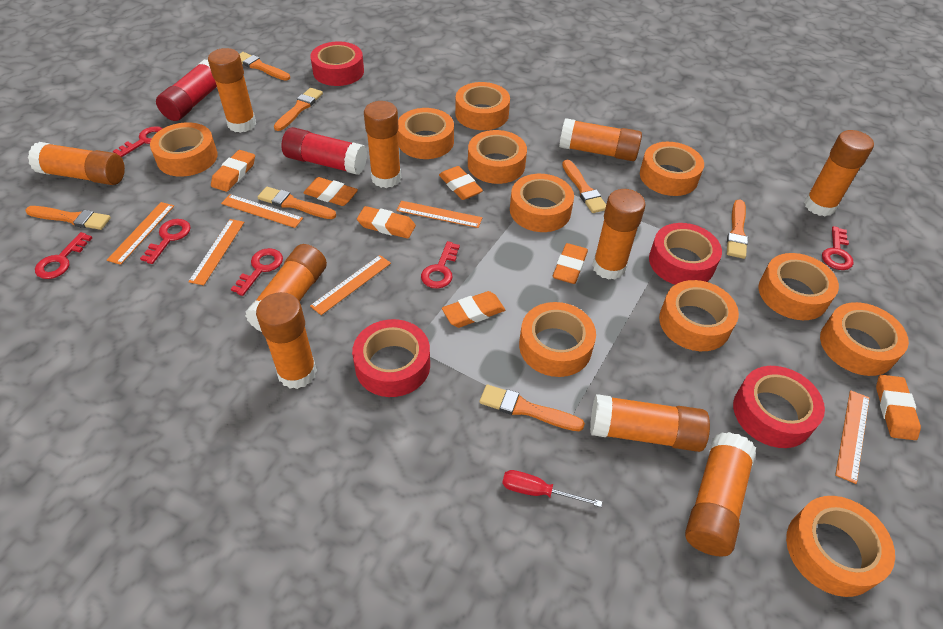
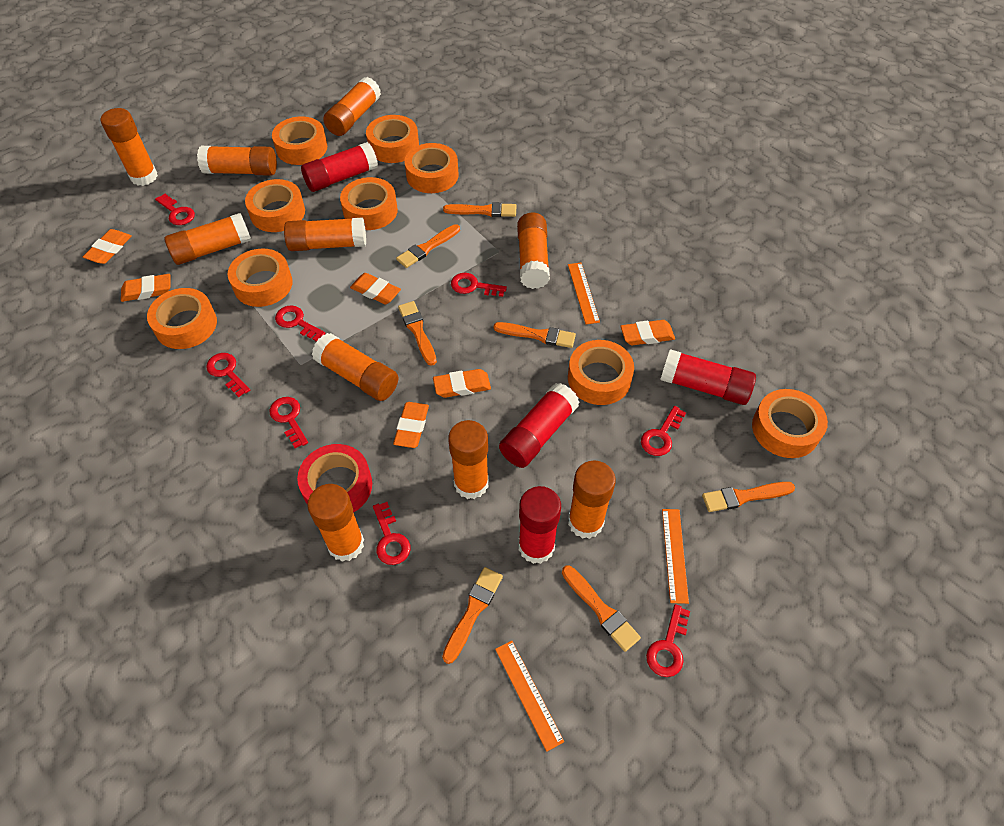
orange eraser: [211,150,255,192] [304,177,358,206] [357,206,416,239] [439,166,483,200] [442,291,505,328] [553,243,588,284] [876,375,921,440] = 7 -> [83,229,132,264] [121,274,170,302] [350,273,401,305] [393,402,429,448] [433,369,491,398] [620,320,675,345] = 6
orange ruler: [107,202,174,265] [188,219,244,285] [221,194,303,228] [310,255,391,315] [396,201,482,228] [835,390,870,484] = 6 -> [495,641,564,752] [568,263,600,324] [662,509,689,604] = 3
orange tape: [150,122,218,177] [398,108,454,159] [455,82,510,130] [468,130,527,184] [510,174,574,232] [519,302,596,377] [640,142,704,196] [659,280,739,351] [758,253,839,320] [786,496,895,597] [820,302,909,376] = 11 -> [147,288,217,349] [228,249,293,307] [245,179,305,232] [272,116,327,165] [340,177,398,230] [366,115,419,163] [404,143,459,193] [568,340,634,405] [752,389,828,458] = 9
red glue stick: [156,59,217,121] [281,127,367,175] = 2 -> [301,142,378,192] [499,383,580,468] [518,486,561,564] [660,349,756,405] = 4
red key: [35,232,92,279] [113,126,163,157] [140,219,191,264] [231,248,283,296] [421,241,460,289] [822,226,854,270] = 6 -> [155,194,195,225] [206,353,250,397] [269,397,308,448] [275,305,325,342] [373,502,410,565] [451,273,507,297] [641,406,686,456] [646,604,690,677] = 8
red screwdriver: [502,470,602,507] = 1 -> none = 0
red tape: [310,41,364,86] [352,319,430,397] [649,223,722,285] [733,366,825,448] = 4 -> [297,444,372,513] = 1

